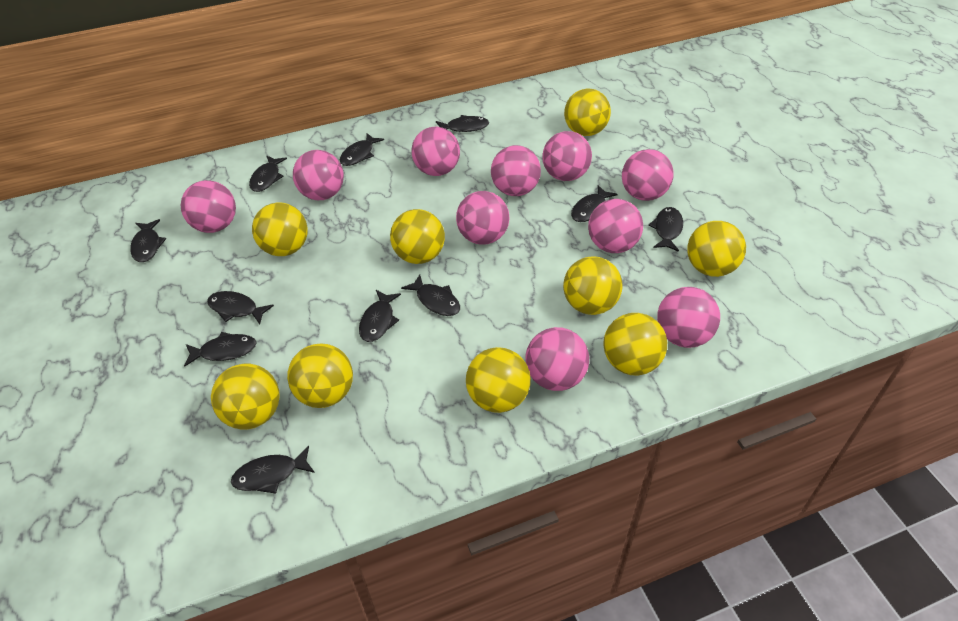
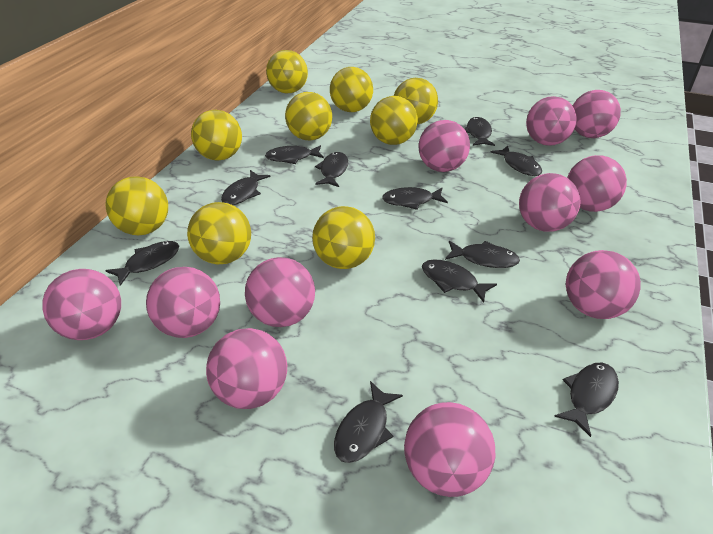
pink ball: [181,180,236,233] [293,150,344,200] [411,127,460,176] [456,191,509,245] [491,145,541,196] [525,327,589,391] [542,131,592,181] [588,199,643,253] [622,149,674,201] [657,287,720,348] = 10 -> [42,269,121,340] [146,267,220,338] [206,328,287,409] [245,257,315,327] [404,402,495,497] [419,120,470,172] [519,173,581,232] [526,96,577,146] [566,250,641,319] [567,155,627,212] [573,90,621,138] = 11

